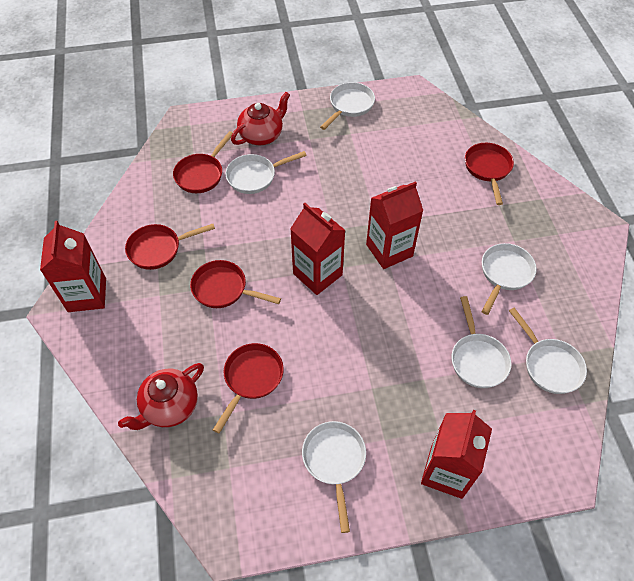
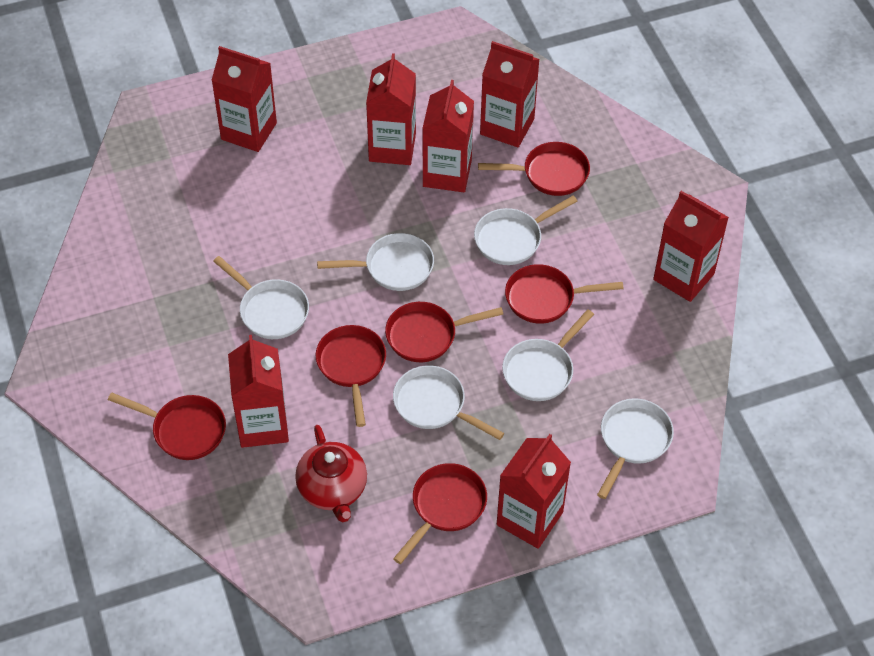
red carton: [40,221,106,312] [290,203,346,295] [366,181,423,269] [421,410,492,499] = 4 -> [212,46,277,152] [228,335,289,448] [366,53,416,165] [422,80,474,192] [480,41,540,147] [497,434,571,549] [653,191,729,302] = 7
red pan: [125,224,215,270] [173,131,233,193] [190,260,281,308] [213,343,284,433] [465,143,514,205] = 5 -> [108,392,226,460] [316,325,386,427] [385,302,503,362] [393,463,487,564] [478,142,590,196] [505,264,624,324] = 6
red teapot: [118,363,204,430] [231,92,290,145] = 2 -> [295,425,367,522] = 1

